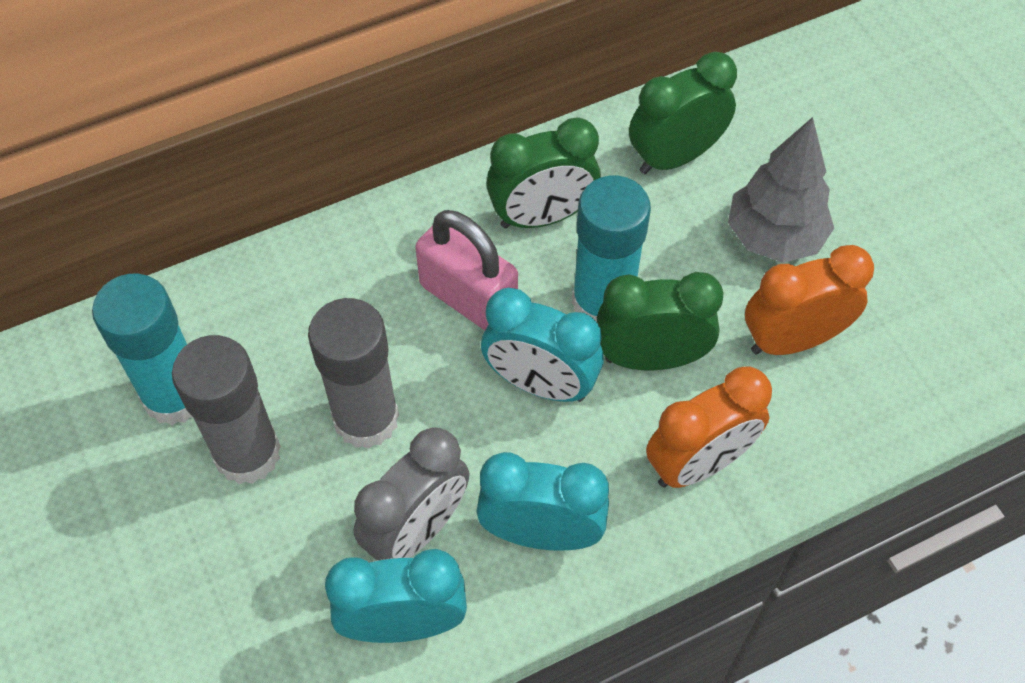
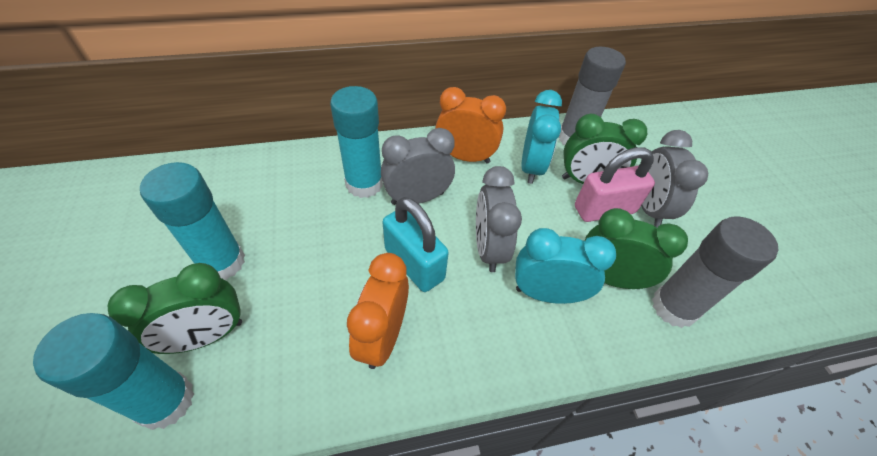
grey clock: [354,427,470,560] = 1 -> [381,128,455,205] [476,166,522,272] [641,130,708,228] = 3
grey tree: [728,117,834,263] = 1 -> none = 0
turquoise clock: [325,549,467,643] [476,452,609,551] [481,288,604,402] = 3 -> [515,228,616,304] [521,90,562,184] = 2
turquoise glue stick: [92,274,193,425] [572,176,651,322] = 2 -> [33,313,194,430] [140,162,245,280] [330,86,383,198] = 3
turquoise padlock: none = 0 -> [382,197,449,292] = 1

